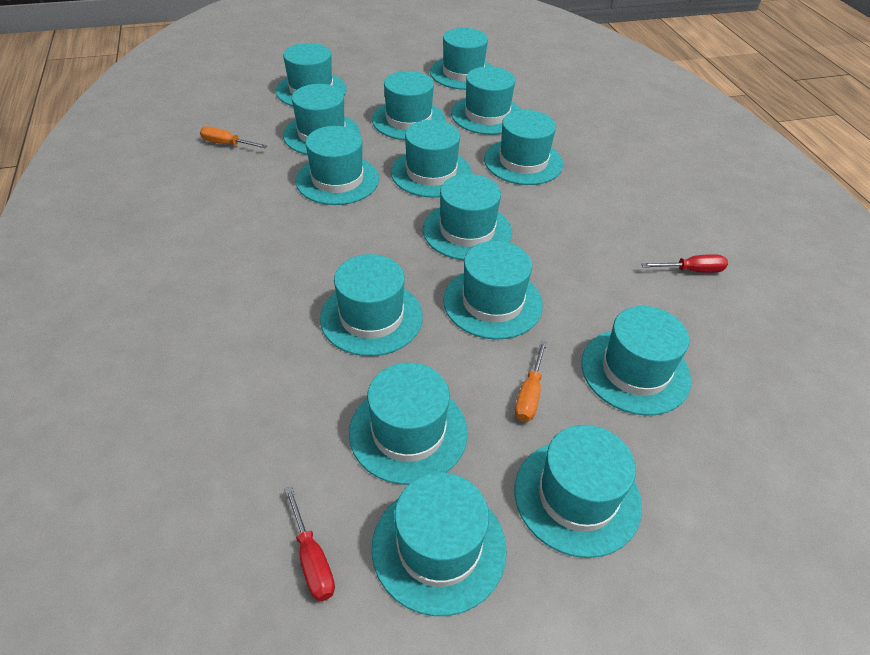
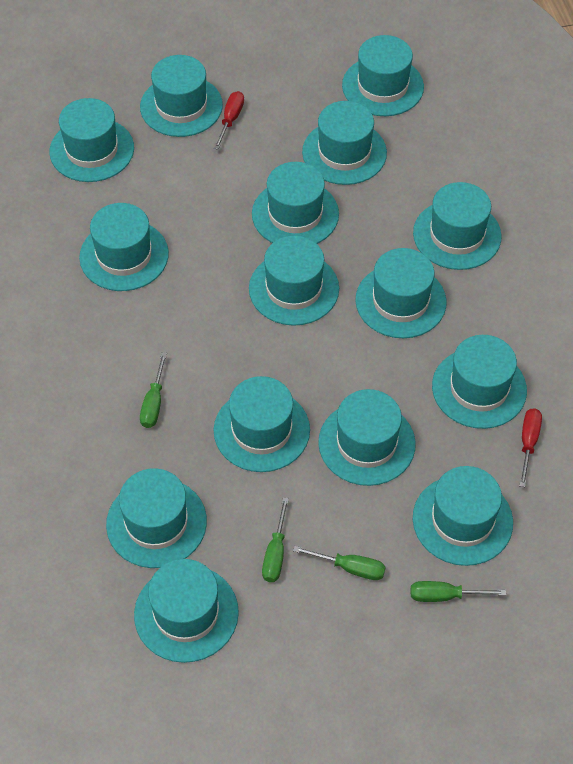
green screwdriver: none = 0 -> [140,352,167,428] [262,497,289,582] [293,546,386,580] [411,581,506,602] = 4
orange screwdriver: [200,126,267,148] [515,341,547,422] = 2 -> none = 0

